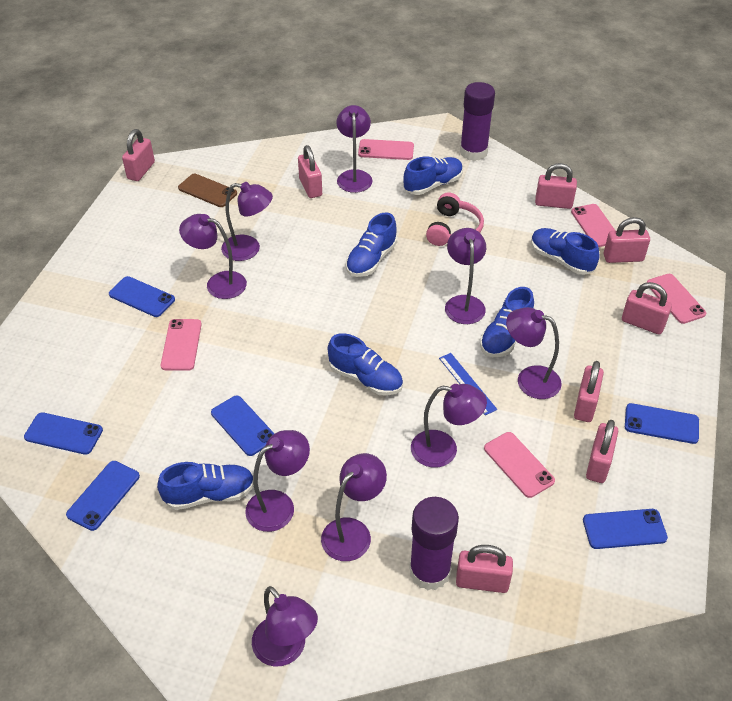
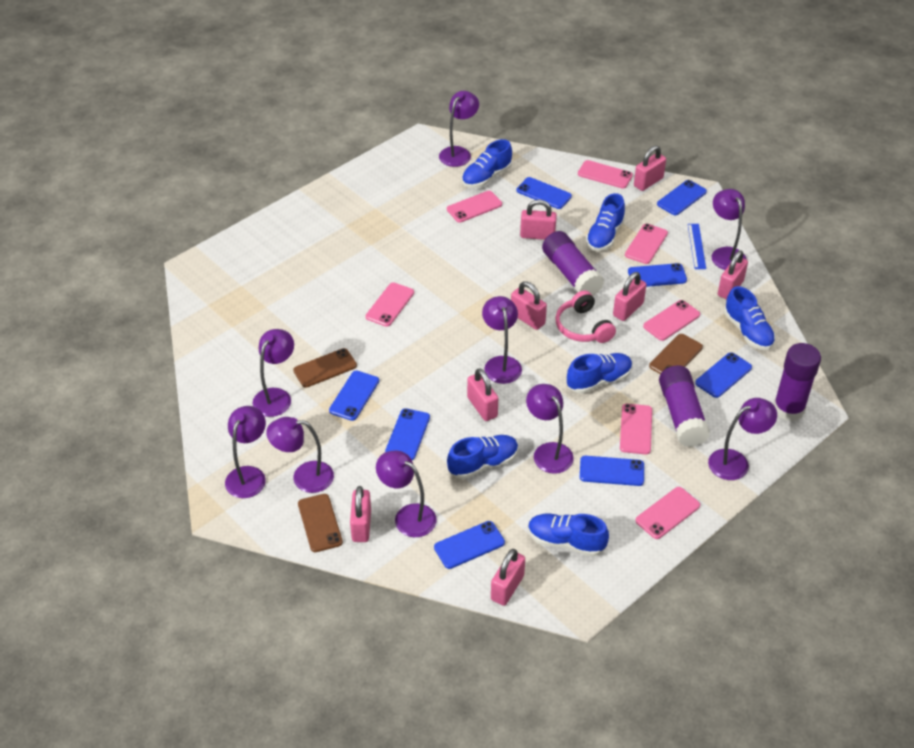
blue phone: [24,412,103,455] [66,461,140,531] [109,276,175,317] [211,396,274,456] [583,509,668,549] [625,403,699,444] = 6 -> [329,371,379,421] [385,408,430,460] [434,521,505,569] [517,177,572,209] [580,456,644,486] [628,263,687,287] [657,180,707,215] [695,352,752,398] = 8
brown phone: [178,173,237,207] = 1 -> [293,348,357,388] [298,494,343,552] [649,334,703,374] = 3
pink phone: [161,319,202,371] [358,139,414,160] [484,432,555,498] [571,204,615,247] [647,274,706,324] = 5 -> [366,282,414,327] [447,191,502,223] [578,160,633,189] [620,404,652,454] [625,224,668,264] [635,487,700,539] [643,300,700,341] = 7
purple glue stick: [409,497,459,591] [460,82,495,161] = 2 -> [542,231,604,296] [659,365,710,447] [773,343,821,421] = 3

